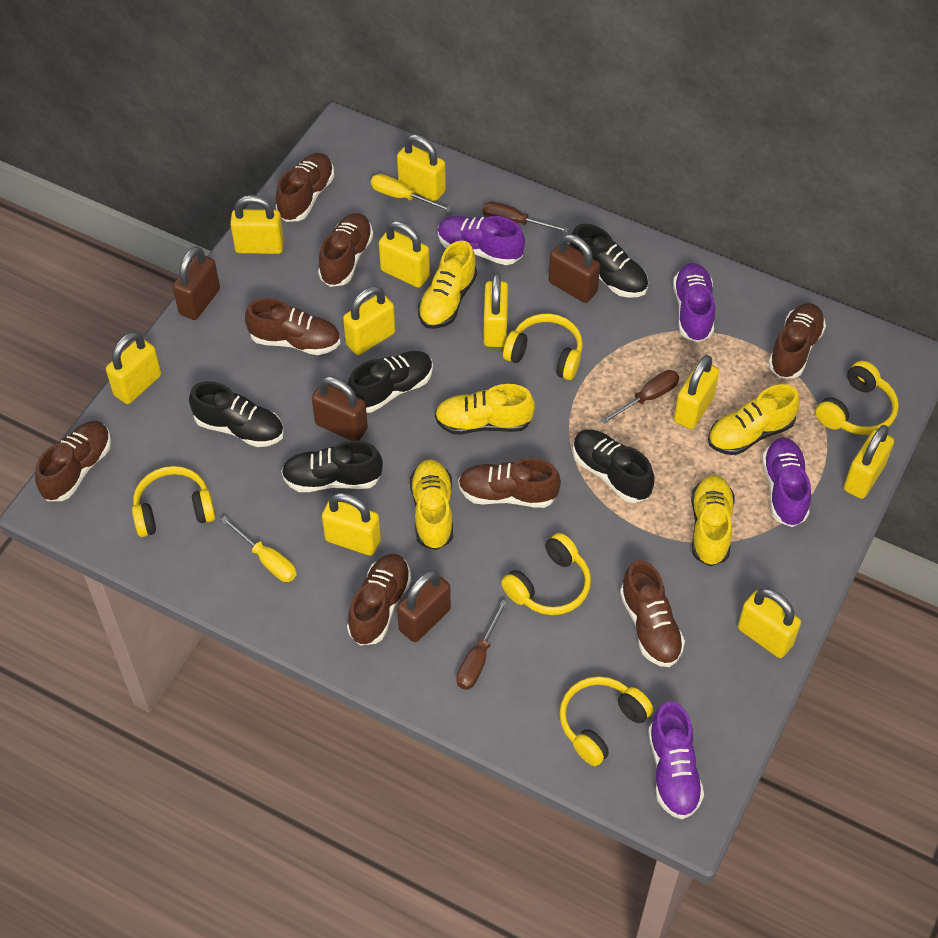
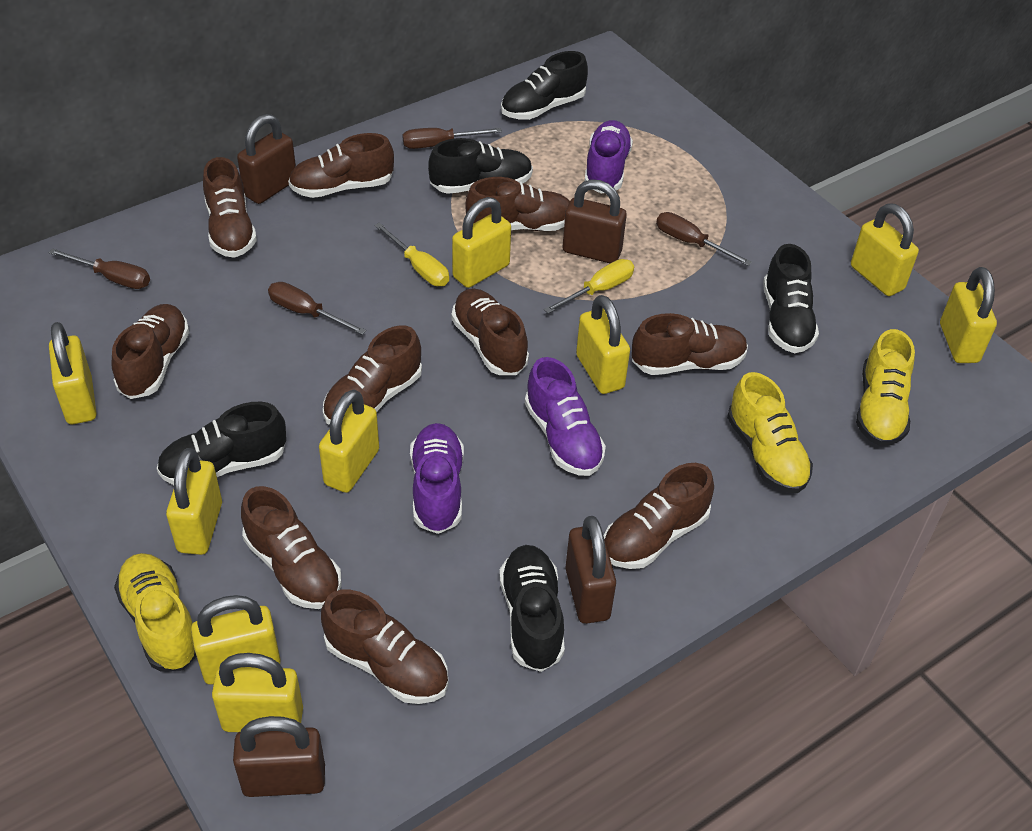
brown screwdriver: [456,600,508,690] [483,201,569,233] [601,370,679,424] = 3 -> [48,248,150,289] [268,282,366,335] [402,128,502,149] [656,212,752,266] = 4
brown shoe: [35,421,111,501] [245,298,341,355] [276,153,334,222] [318,213,373,287] [347,554,411,646] [458,458,561,508] [620,560,685,667] [768,303,826,379] = 8 -> [112,304,189,399] [203,157,257,258] [241,486,342,609] [288,133,394,198] [321,590,448,704] [323,325,422,425] [452,288,529,375] [465,177,570,231] [604,463,714,569] [632,313,748,375] = 10
purple shoe: [438,216,525,265] [648,701,704,819] [673,263,715,342] [762,437,811,527] = 4 -> [410,423,464,534] [525,357,606,476] [585,120,633,194] = 3
yellow headphones: [132,466,215,537] [501,533,591,615] [503,314,583,380] [559,676,653,766] [816,361,899,435] = 5 -> none = 0
yellow padlock: [106,332,161,404] [230,195,284,254] [322,493,381,556] [343,286,395,355] [379,221,430,288] [397,134,446,202] [483,273,508,347] [674,355,719,429] [738,588,801,658] [844,425,894,499] = 10 -> [49,322,96,424] [166,448,222,555] [191,595,281,684] [212,653,303,732] [319,389,379,493] [452,197,511,288] [576,295,630,394] [851,203,919,296] [940,267,997,363] = 9
yellow shoe: [410,459,453,550] [418,241,477,329] [435,384,535,434] [691,475,735,566] [708,384,800,455] = 5 -> [114,553,197,671] [727,372,813,493] [856,329,915,446] = 3

